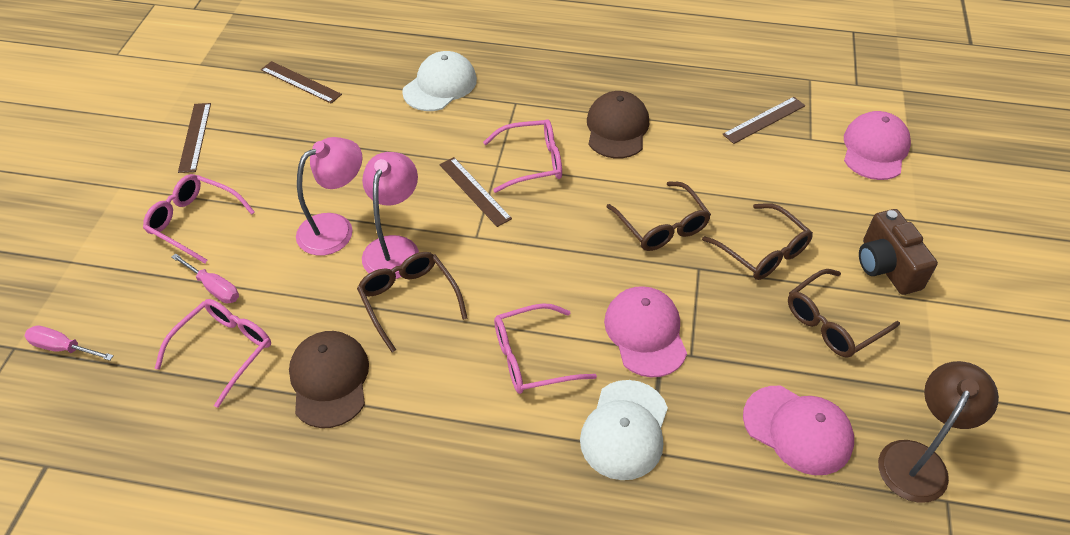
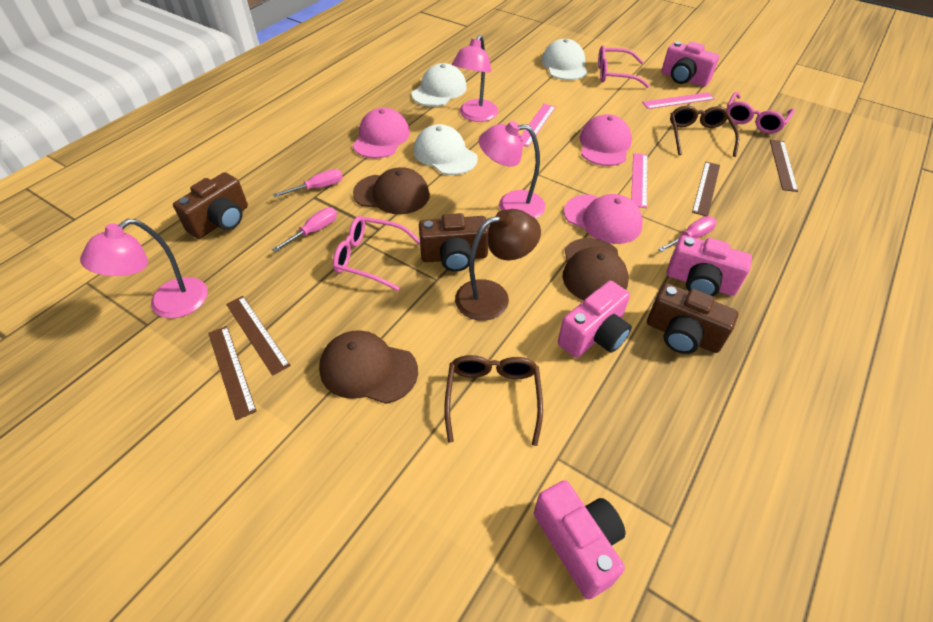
brown camera: [859,209,938,295] = 1 -> [173,172,248,239] [419,213,489,272] [647,283,738,354] = 3
brown cap: [289,331,369,428] [587,91,649,158] = 2 -> [319,330,418,404] [353,167,430,214] [563,238,629,300] = 3
brown glasses: [357,252,468,352] [606,181,711,251] [702,203,813,280] [788,269,900,358] = 4 -> [444,355,543,446] [670,106,739,157] = 2
pink camera: none = 0 -> [534,480,626,599] [558,281,632,358] [661,41,719,87] [667,235,752,297] = 4
pink glasses: [143,174,255,263] [154,299,271,408] [483,119,562,193] [494,303,597,394] = 4 -> [333,216,420,291] [598,46,649,88] [726,92,795,134] = 3
pink lamp: [296,137,362,256] [362,152,419,279] = 2 -> [80,219,208,318] [452,35,498,122] [479,121,545,219] = 3
pink ruler: none = 0 -> [521,104,556,147] [631,153,648,208] [642,92,715,109] = 3
pink screwdriver: [25,326,114,361] [171,253,239,303] = 2 -> [272,207,337,252] [273,169,343,197] [658,216,717,252] = 3
white cap: [402,51,477,111] [580,380,668,480] = 2 -> [412,63,467,107] [414,124,478,175] [542,39,588,80] = 3

